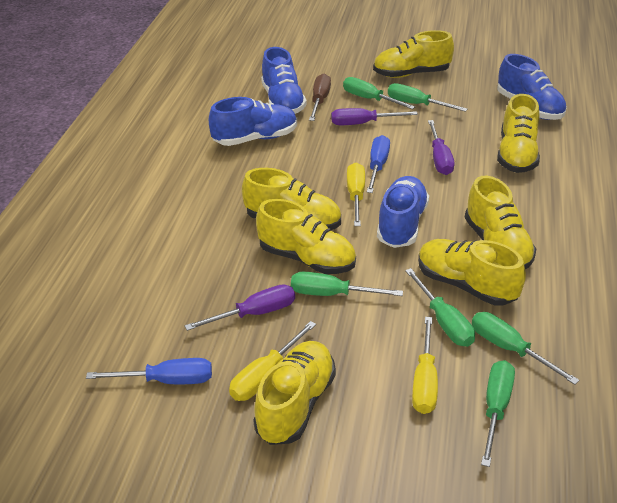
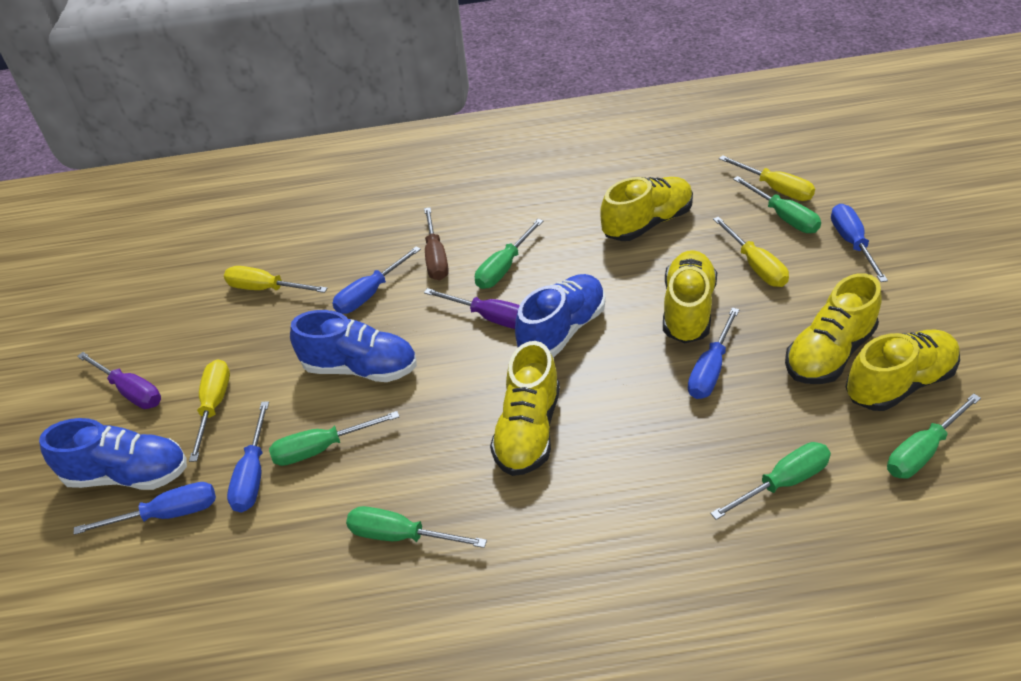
blue screwdriver: [86,358,212,384] [367,135,390,193] = 2 -> [73,482,216,535] [227,401,269,513] [332,246,421,314] [688,307,739,399] [831,204,888,282] = 5
blue shoe: [208,97,297,146] [261,47,307,114] [377,176,429,248] [497,54,567,120] = 4 -> [39,418,187,490] [290,310,417,382] [515,274,605,358] = 3
purple screwdriver: [185,284,295,331] [331,108,418,125] [428,120,454,175] = 3 -> [77,352,161,409] [424,288,520,329] = 2
yellow screwdriver: [229,321,316,401] [347,163,365,226] [412,317,438,414] = 3 -> [189,359,230,462] [224,266,327,293] [713,216,789,287] [719,155,815,201] = 4
yellow shoe: [242,168,341,230] [253,341,336,445] [256,199,356,274] [373,30,454,78] [418,239,526,306] [465,176,536,269] [497,94,540,173] = 7 -> [490,341,560,476] [600,177,693,241] [663,250,717,343] [785,273,882,384] [846,330,960,411] = 5

